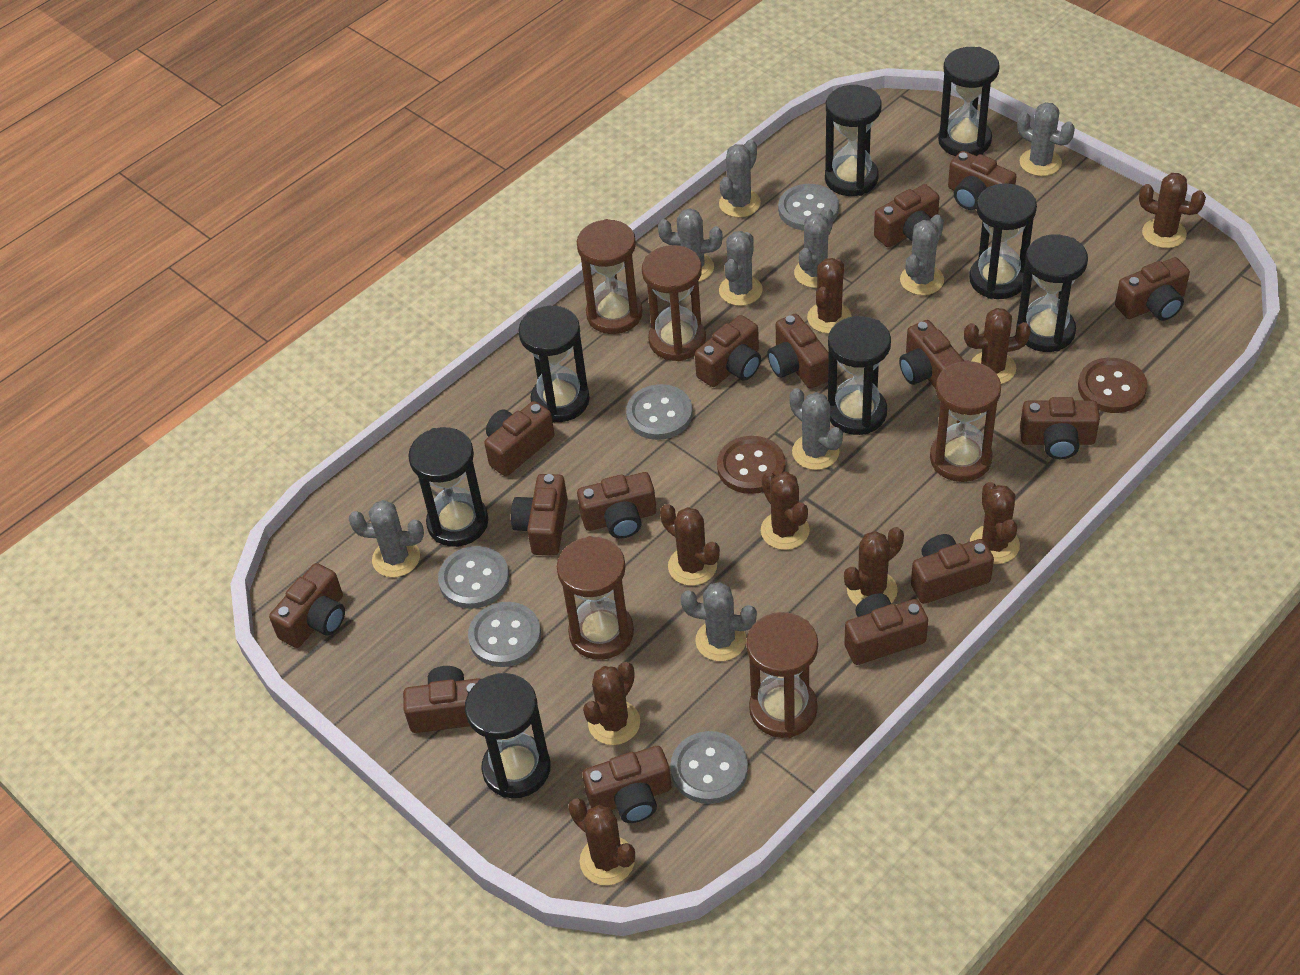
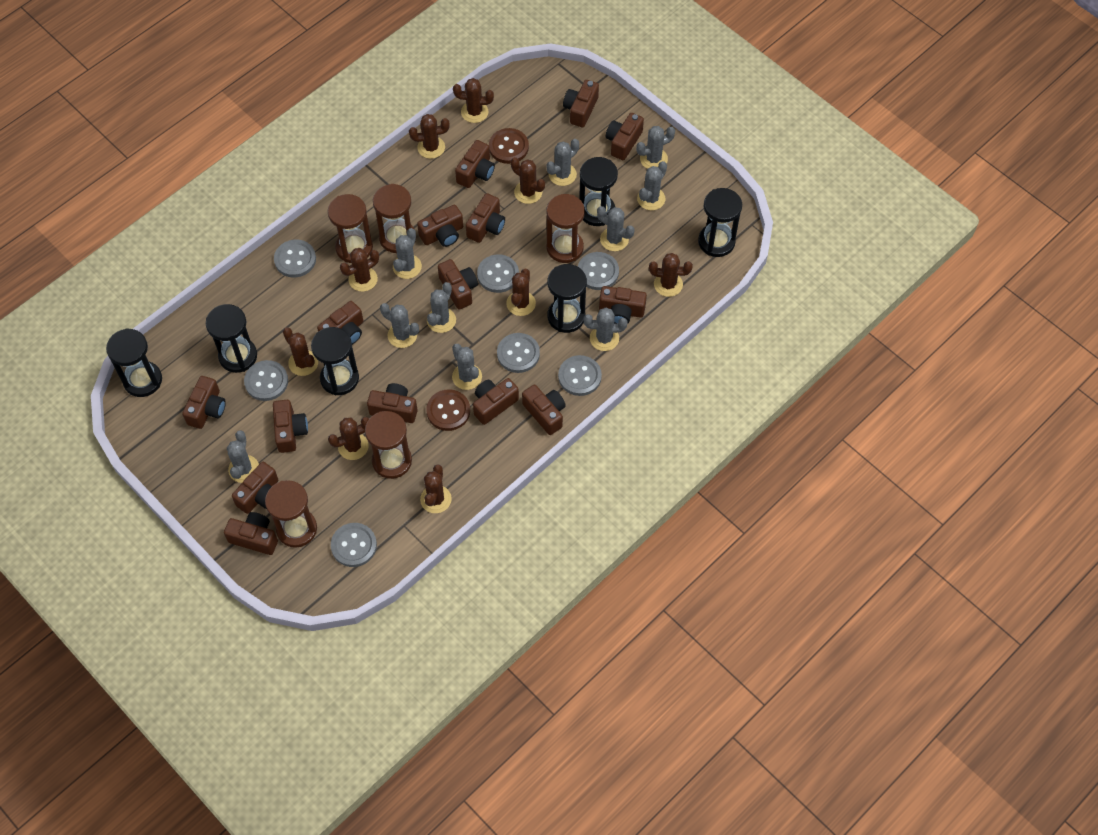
black hourglass: [408,427,488,547] [465,673,551,798] [518,306,590,423] [825,85,882,196] [828,316,891,435] [938,47,1000,156] [969,183,1037,299] [1016,235,1088,352] = 8 -> [106,328,162,397] [206,304,257,373] [311,327,359,395] [547,264,587,333] [579,157,618,226] [698,188,742,257] = 6
grey button: [438,546,509,609] [468,602,541,667] [626,384,692,440] [670,731,748,804] [778,184,839,230] = 5 -> [244,360,288,401] [274,240,316,277] [331,523,377,567] [477,254,519,293] [497,333,540,373] [558,355,602,396] [578,252,619,290] = 7
grey cactus: [349,500,424,577] [658,208,722,282] [681,582,757,661] [719,139,761,218] [719,231,763,306] [789,388,843,470] [794,207,833,288] [900,214,944,295] [1017,102,1075,176] = 9 -> [227,430,259,483] [380,303,419,348] [393,228,422,279] [427,282,456,333] [452,344,482,390] [546,139,579,186] [584,308,627,351] [597,206,635,251] [636,126,675,169] [637,161,667,210] = 10

